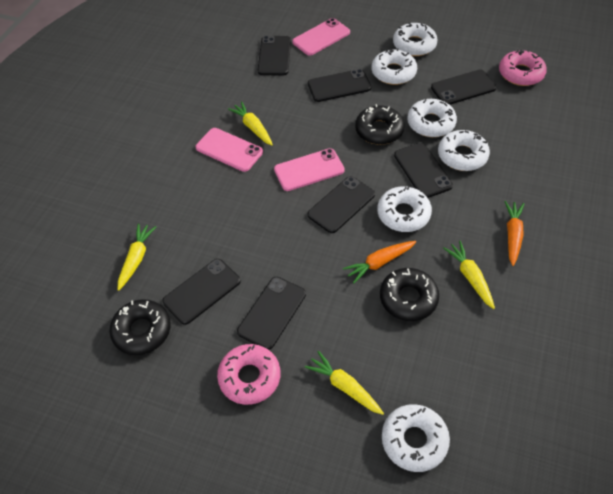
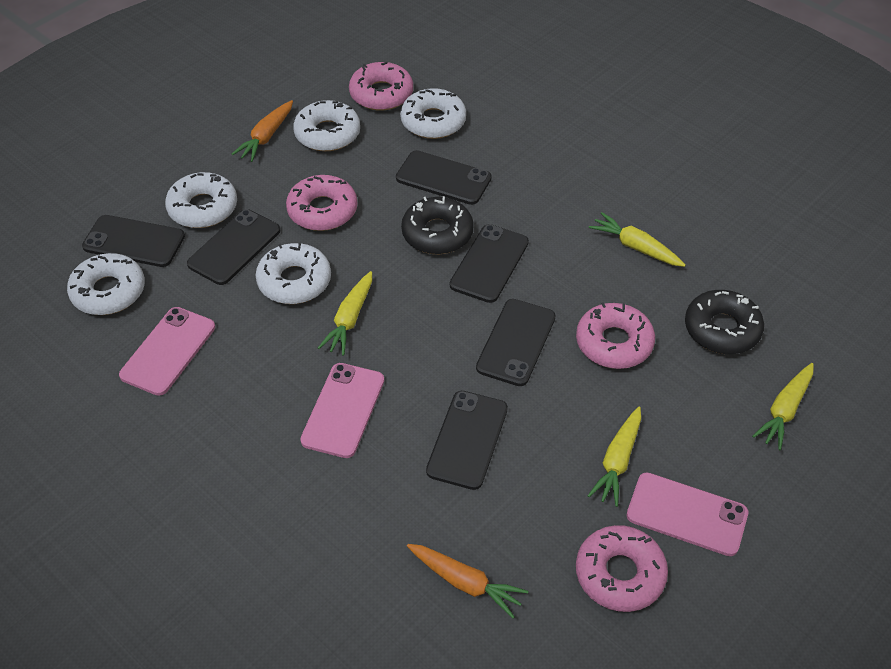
black donut: [110,299,171,355] [355,104,404,145] [380,268,439,321] = 3 -> [401,196,474,254] [685,290,764,354] = 2
black phone: [163,259,241,325] [237,277,306,350] [258,36,291,75] [308,69,371,102] [308,176,375,233] [394,143,453,198] [431,69,496,105] = 7 -> [82,215,185,267] [187,209,280,285] [396,150,492,205] [426,391,508,490] [450,224,529,303] [476,299,556,386] = 6
pink donut: [217,344,280,405] [499,50,547,86] = 2 -> [286,175,357,231] [349,62,413,111] [576,302,655,369] [576,525,668,612] = 4
white donut: [372,48,417,85] [377,186,432,232] [382,404,450,472] [393,22,438,56] [407,99,457,137] [438,130,490,171] = 6 -> [67,253,145,315] [165,172,237,228] [256,243,331,304] [293,100,360,151] [400,88,466,139] = 5

